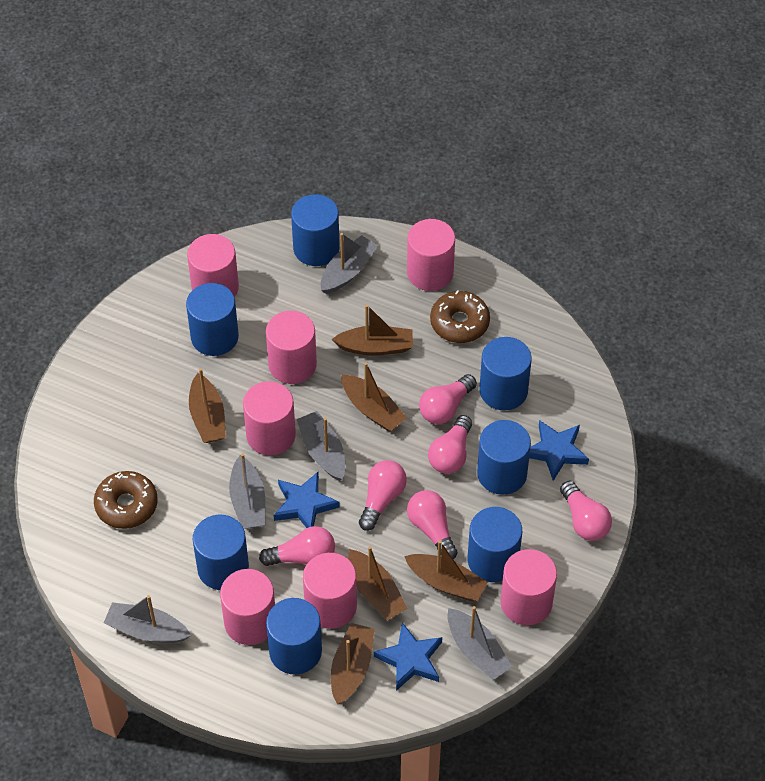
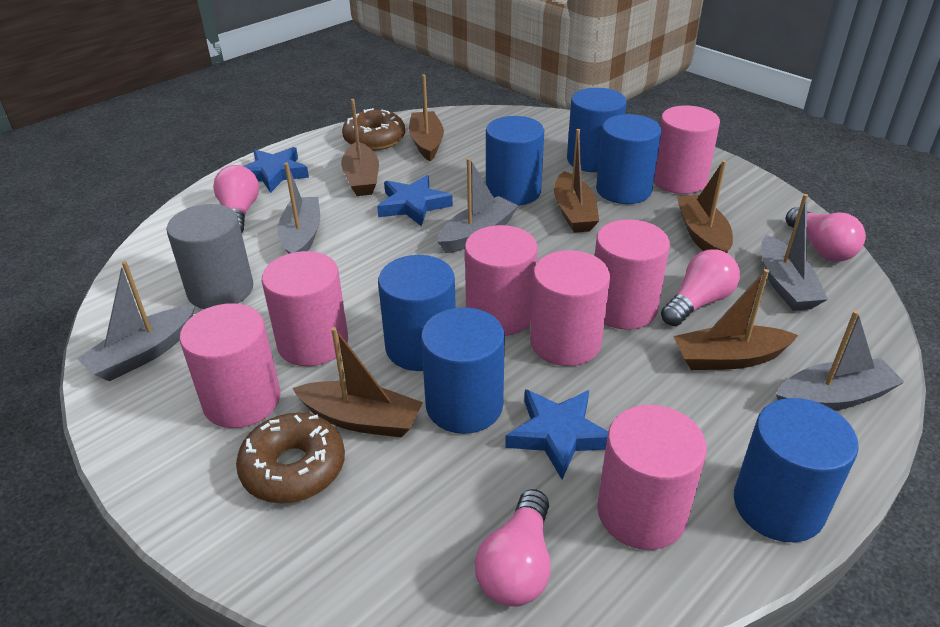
blue cylinder: [186,283,239,356] [192,515,249,590] [266,598,322,675] [291,194,340,266] [468,507,522,582] [477,420,531,495] [479,337,532,411] = 7 -> [378,255,456,371] [421,307,505,434] [486,116,544,206] [567,88,627,172] [596,114,662,204] [734,398,859,542] = 6
grey cylinder: none = 0 -> [167,204,253,309] = 1
pink light bulb: [259,526,335,566] [359,460,407,531] [407,490,457,560] [419,374,477,424] [428,415,472,474] [560,481,612,541] = 6 -> [213,165,259,233] [475,489,551,607] [661,249,740,326] [786,207,866,262] = 4

